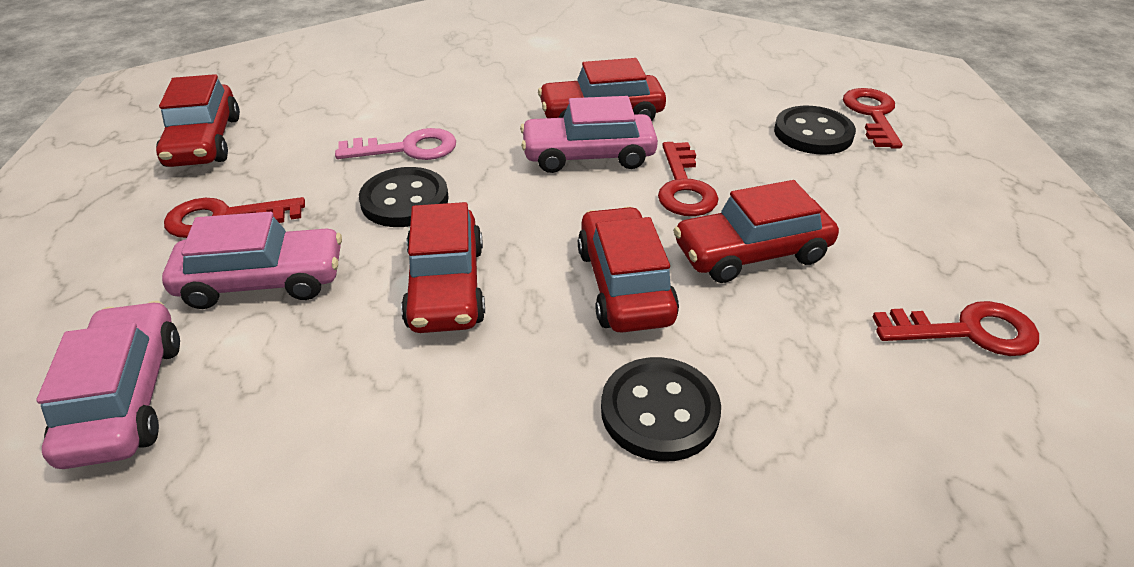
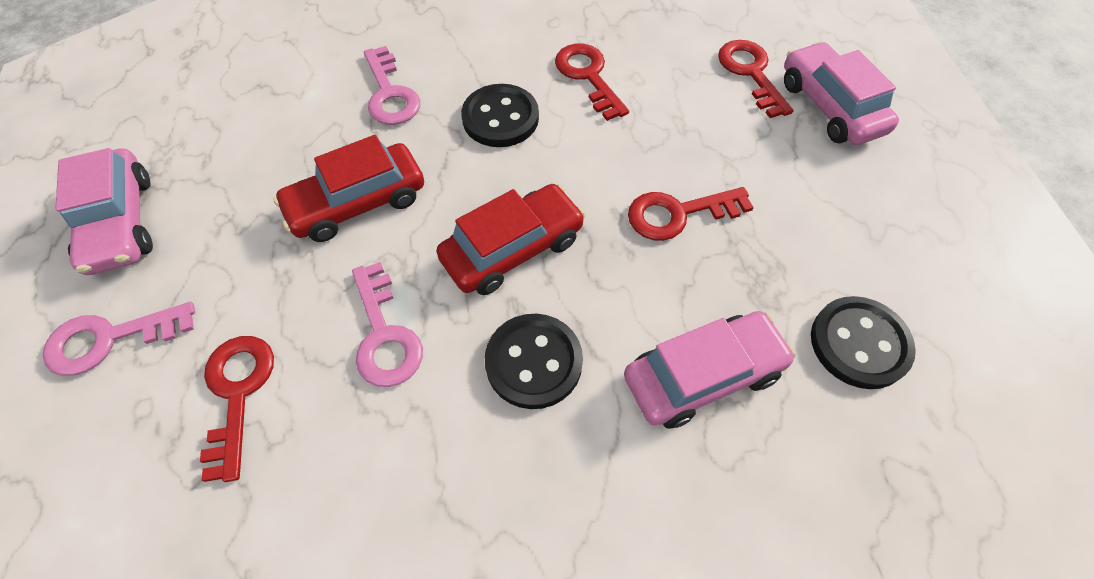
pink key: [335,128,456,160] = 1 -> [43,302,195,376] [352,262,423,387] [364,46,420,125] = 3
red car: [156,74,240,167] [401,202,485,333] [538,58,666,121] [578,207,679,333] [673,180,839,283] = 5 -> [273,135,424,242] [436,184,585,295] = 2

